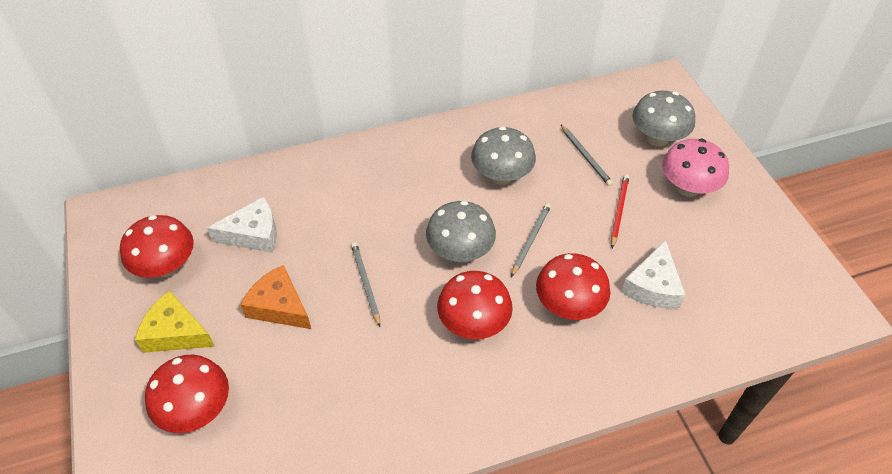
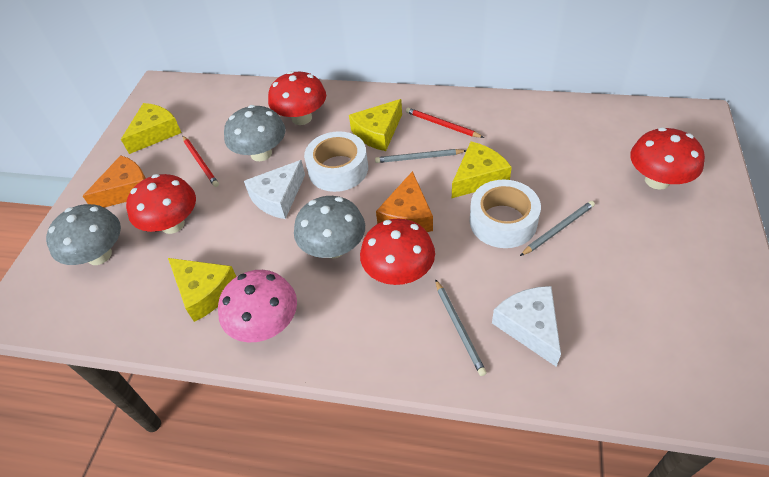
orange cheese: [240,265,311,329] = 1 -> [83,155,146,208] [376,171,433,232] = 2
red pencil: [611,174,629,248] = 1 -> [183,136,219,187] [406,108,484,138] = 2
white tape: none = 0 -> [304,131,368,192] [470,180,541,248] = 2
yellow cheese: [135,291,215,353] = 1 -> [121,103,182,154] [168,258,236,322] [349,99,402,151] [452,141,512,198] = 4

